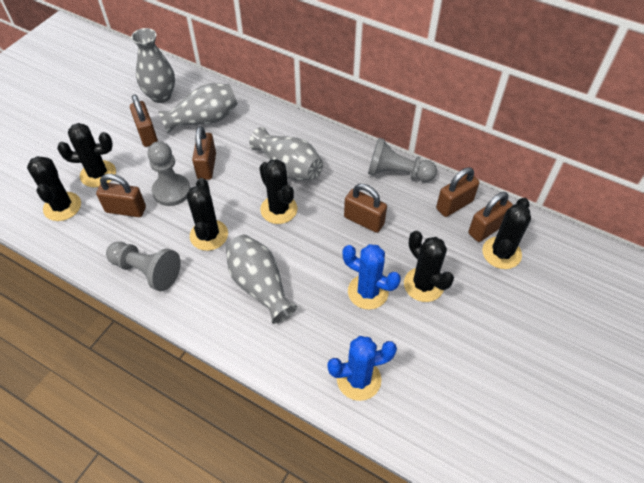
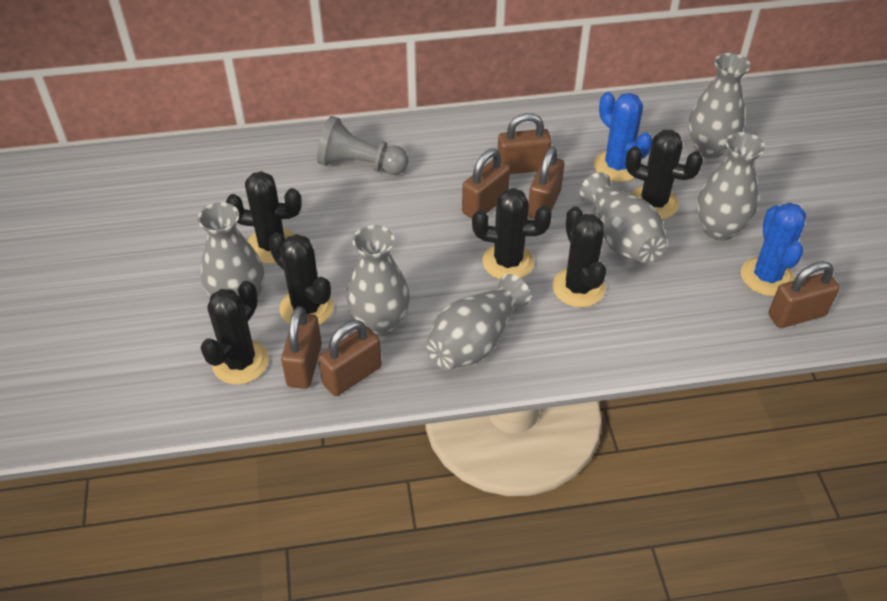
grey pawn: [106,242,181,291] [147,142,191,206] [368,138,437,182] = 3 -> [317,116,409,175] = 1
grey vase: [131,28,175,103] [158,83,237,134] [226,235,297,324] [249,127,323,180] = 4 -> [198,202,264,297] [346,225,410,337] [426,274,531,370] [580,172,667,263] [689,53,751,158] [697,132,765,241] = 6

